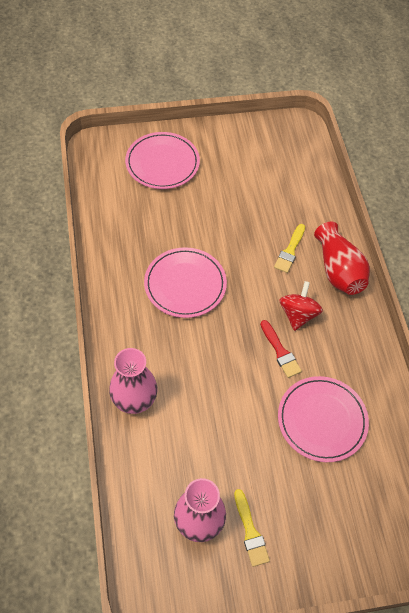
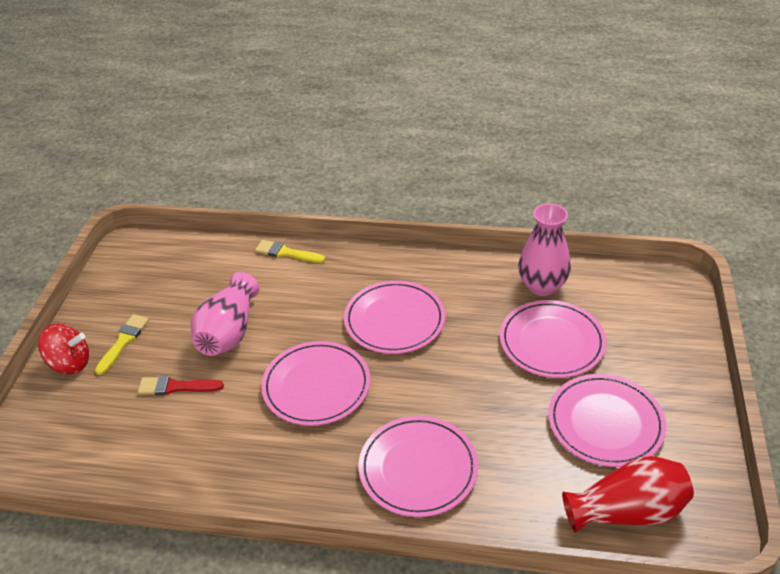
pink plate: [125,132,200,189] [144,247,227,318] [278,376,369,462] = 3 -> [261,341,370,426] [344,281,445,354] [359,416,478,517] [500,300,606,378] [548,374,666,467] = 5

